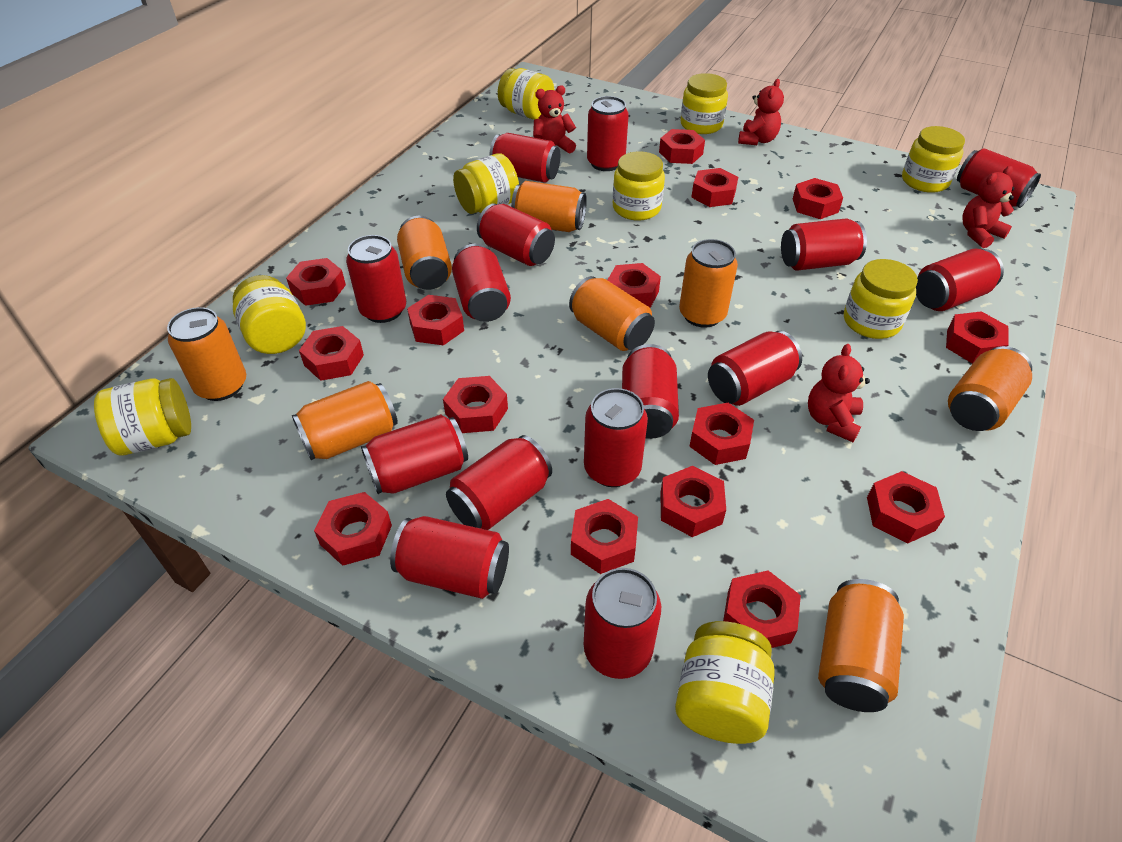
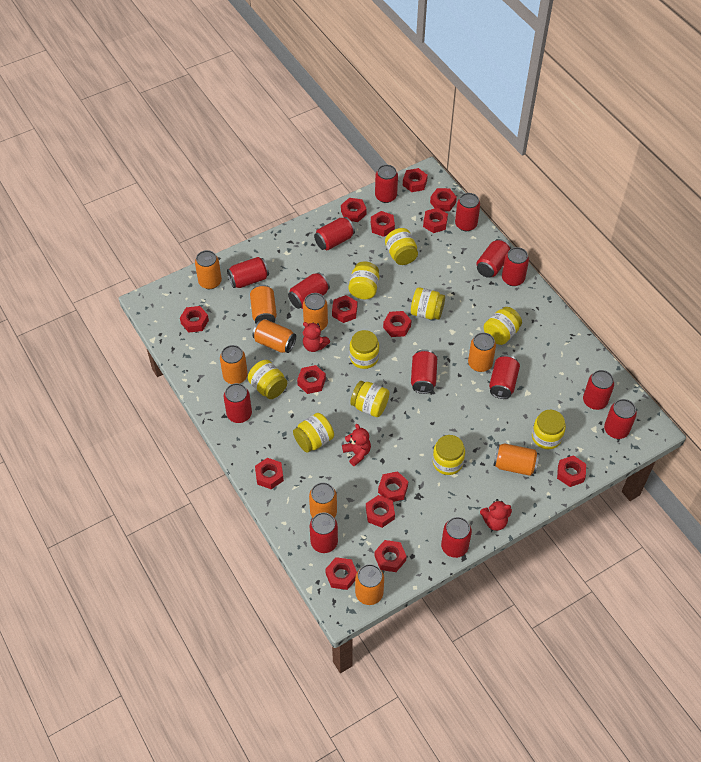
orange can: [167,307,246,401] [292,381,398,460] [397,216,452,290] [511,181,587,232] [569,276,655,351] [679,239,738,328] [818,579,904,712] [948,346,1032,431] = 8 -> [195,250,222,289] [220,345,248,384] [250,285,277,323] [252,319,296,353] [303,293,328,331] [309,482,337,518] [355,564,384,605] [468,333,496,372] [493,443,539,476] = 9
red can: [346,235,406,323] [361,414,468,494] [390,516,509,599] [446,435,552,530] [452,244,511,322] [477,204,555,266] [489,133,560,183] [584,388,648,487] [584,568,661,679] [587,96,629,171] [622,344,679,439] [708,331,802,406] [781,218,867,271] [916,248,1004,311] [957,148,1041,208] = 15 -> [224,383,252,423] [227,257,269,288] [288,272,330,309] [310,512,338,553] [314,217,355,250] [375,165,398,203] [411,349,437,394] [441,517,472,558] [455,193,480,231] [477,239,511,278] [489,355,520,399] [502,247,529,286] [583,370,614,410] [604,399,637,439] = 14
red teddy bear: [533,85,576,153] [738,79,784,145] [808,344,870,442] [962,166,1015,248] = 4 -> [303,322,330,352] [342,424,371,466] [480,499,512,531] = 3
yellow jar: [94,378,191,456] [233,275,306,354] [453,153,519,214] [498,68,554,120] [613,151,665,221] [675,621,775,744] [681,73,728,134] [844,259,918,339] [902,126,965,193] = 9 -> [248,360,287,399] [293,413,334,453] [348,262,379,299] [349,330,379,369] [350,381,390,417] [385,228,418,265] [411,287,445,320] [432,435,465,475] [484,307,522,345] [532,410,566,449] = 10

